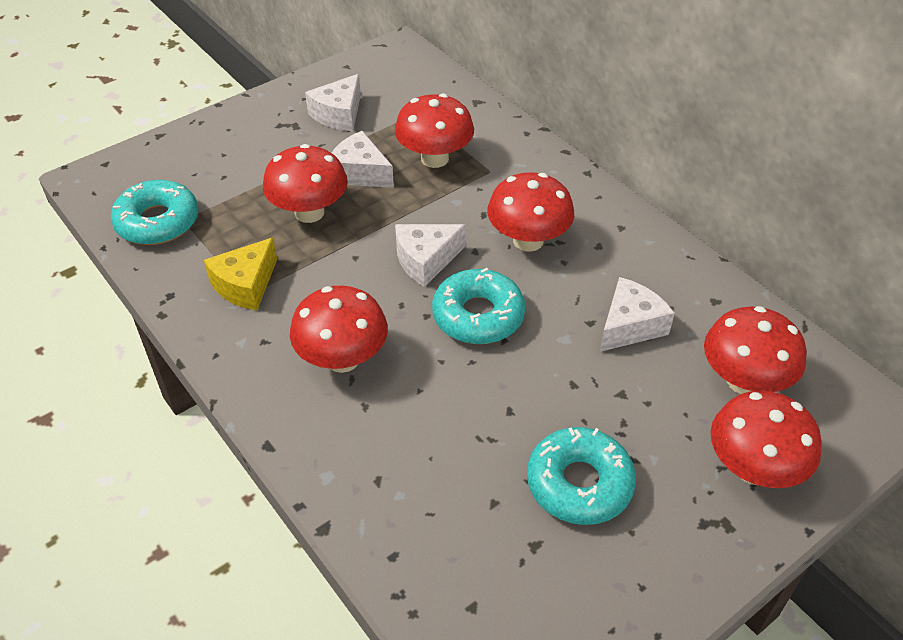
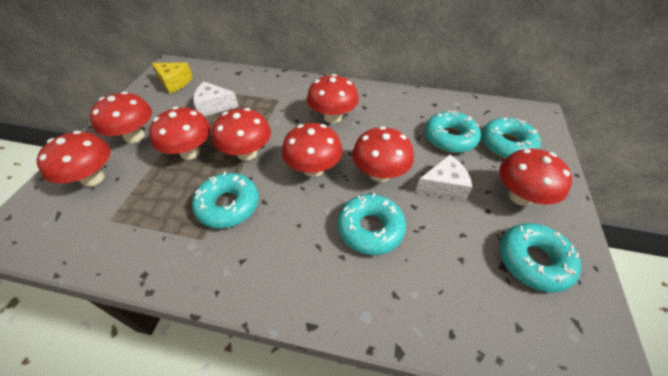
red mushroom: [263,144,348,223] [290,286,388,373] [395,93,474,168] [487,172,574,252] [704,306,807,394] [711,391,822,488] = 6 -> [37,131,111,187] [90,92,152,143] [149,107,211,160] [212,108,271,161] [282,123,343,177] [307,74,359,124] [352,126,414,182] [499,148,572,206] = 8
turquoise donut: [111,180,199,245] [432,268,525,344] [527,427,636,525] = 3 -> [192,172,259,228] [337,193,406,255] [425,111,481,153] [481,117,541,159] [500,223,581,293] = 5
white cheese: [305,74,361,131] [332,131,394,188] [395,224,466,287] [600,277,675,352] = 4 -> [193,82,239,116] [415,154,472,201] = 2

